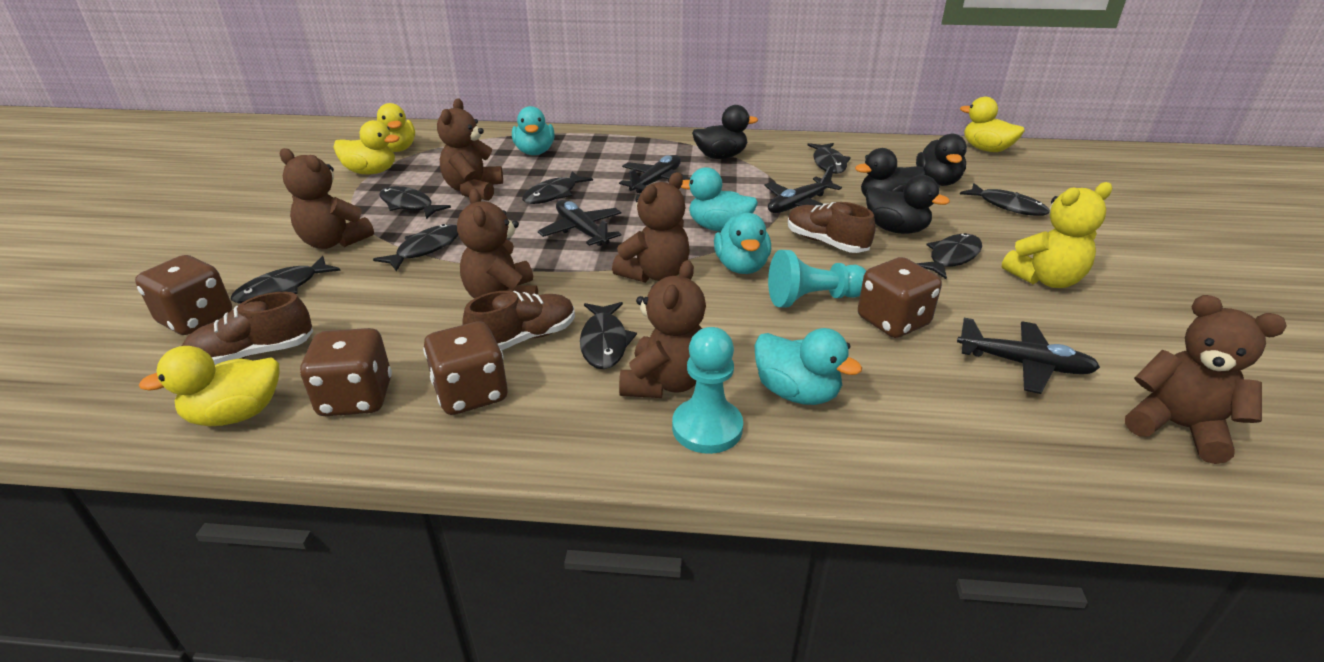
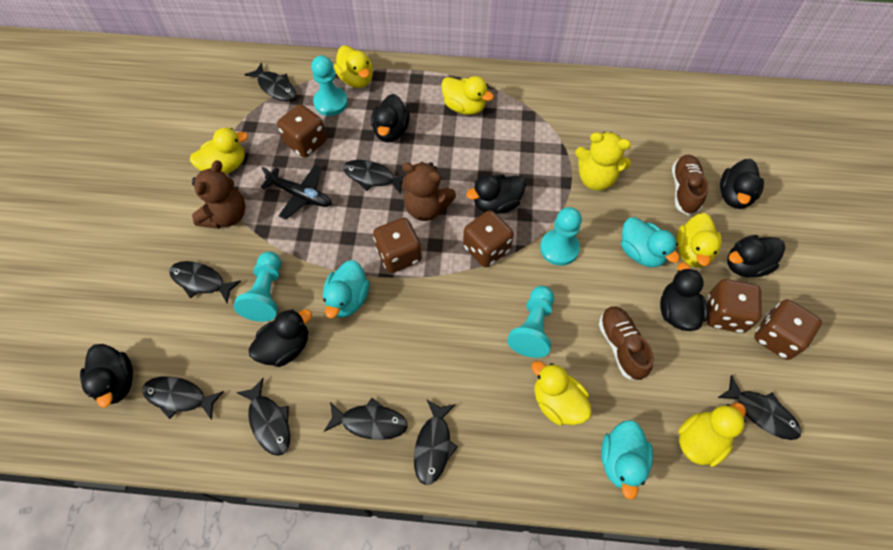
black duck: [692,105,758,159] [855,148,925,197] [866,175,950,234] [916,134,967,186] = 4 -> [80,344,133,408] [248,309,312,367] [371,94,410,142] [466,174,526,214] [660,262,708,331] [720,159,764,209] [727,235,785,277] = 7
black plane: [538,200,622,246] [619,155,690,193] [764,165,842,213] [957,318,1100,394] = 4 -> [261,165,332,220] = 1
brown dice: [135,255,232,335] [300,328,392,416] [423,322,508,415] [858,257,942,338] = 4 -> [277,104,327,158] [373,218,422,273] [463,210,514,267] [707,279,762,333] [754,299,822,360] = 5
brown shoe: [182,292,313,365] [462,291,575,350] [788,202,876,253] = 3 -> [599,306,654,381] [672,155,708,215] = 2
brown teddy bear: [280,148,374,249] [437,98,503,201] [457,189,538,299] [612,172,690,283] [619,260,706,398] [1125,295,1286,464] = 6 -> [192,160,246,229] [402,162,456,221] = 2
turquoise duck: [512,106,555,155] [681,167,758,232] [714,213,771,274] [754,328,862,405] = 4 -> [323,260,370,318] [601,420,653,500] [621,217,680,267] = 3
turquoise pawn: [672,327,743,454] [768,250,866,308] = 2 -> [233,252,281,322] [312,56,348,116] [507,286,554,358] [540,207,582,266] = 4
yellow duck: [139,346,280,426] [333,120,399,174] [377,103,415,152] [960,97,1025,152] = 4 -> [190,128,248,174] [334,45,373,88] [441,76,494,115] [532,361,592,425] [677,213,722,268] [678,403,746,467] = 6

